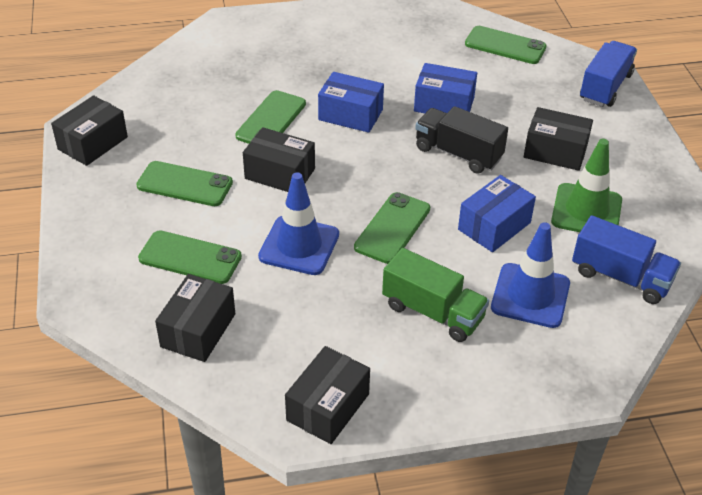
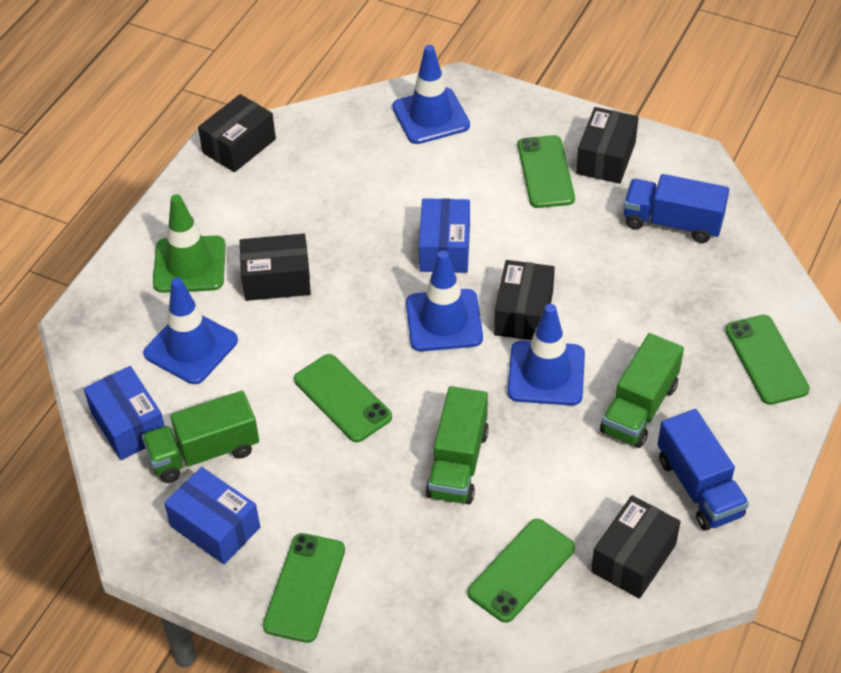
black truck: [415,106,508,174] = 1 -> none = 0
blue traffic cone: [258,172,339,275] [491,222,570,328] = 2 -> [143,278,238,384] [392,45,470,144] [406,250,483,351] [507,304,585,406] = 4
green truck: [382,248,489,342] = 1 -> [142,391,259,483] [426,386,489,504] [600,333,684,448] = 3

